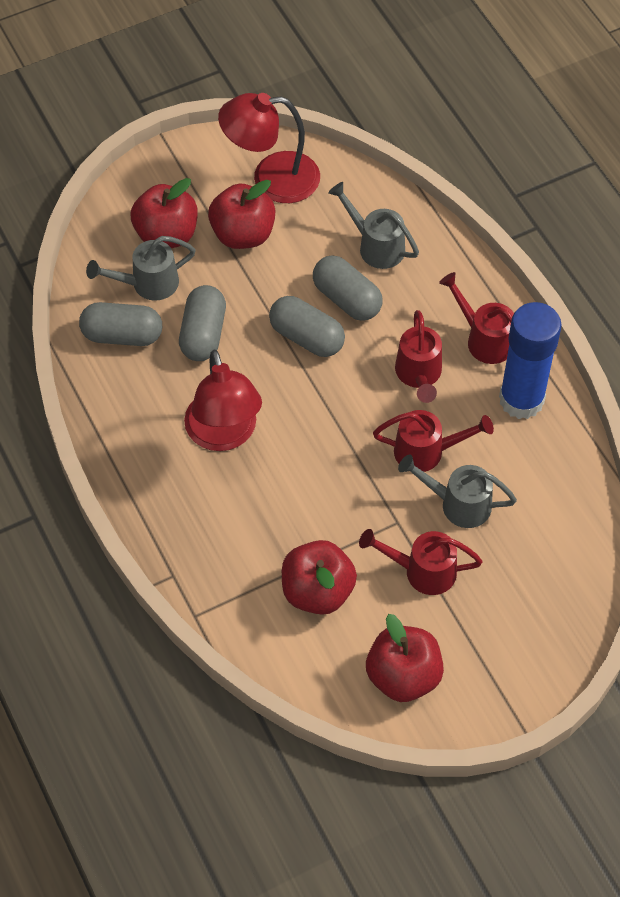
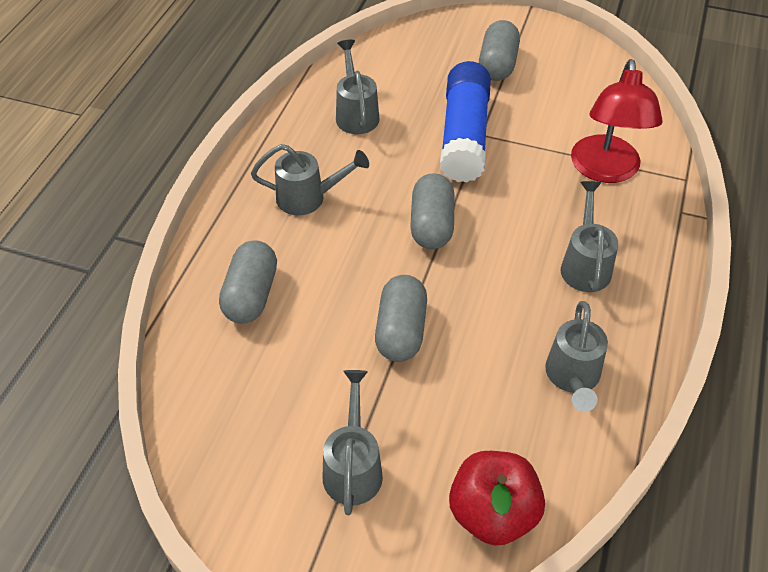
grey watering can: [86,236,196,301] [328,182,419,269] [398,454,517,528] = 3 -> [251,144,369,215] [323,370,383,515] [336,40,380,134] [545,301,608,412] [561,181,618,292] = 5
red apple: [130,178,198,248] [208,180,276,249] [282,540,357,615] [366,614,444,702] = 4 -> [449,451,545,546] = 1
red lamp: [184,350,262,451] [218,93,320,203] = 2 -> [571,59,663,183] = 1
red watering can: [359,529,483,595] [373,410,494,472] [395,310,442,403] [439,272,514,364] = 4 -> none = 0

